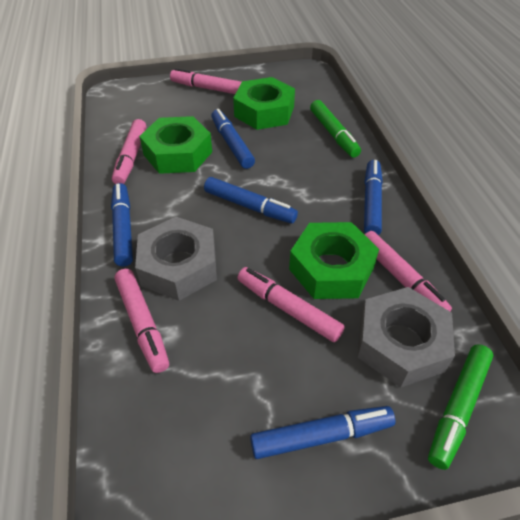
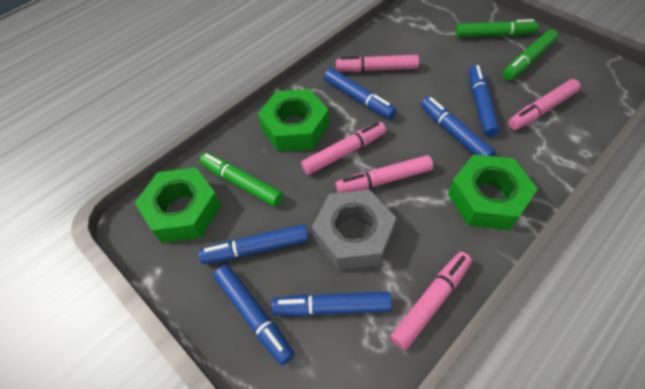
blue marker: [111,183,133,267] [204,177,298,224] [211,109,255,169] [250,406,395,459] [364,160,383,235] = 5 -> [199,224,309,264] [214,265,294,365] [272,291,392,316] [324,68,396,119] [420,97,496,156] [469,65,500,137] = 6
green marker: [310,100,361,158] [428,344,494,470] = 2 -> [199,153,283,207] [456,19,538,37] [503,30,558,80] = 3
grey nut: [135,217,217,301] [358,287,455,388] = 2 -> [312,190,396,270] = 1

